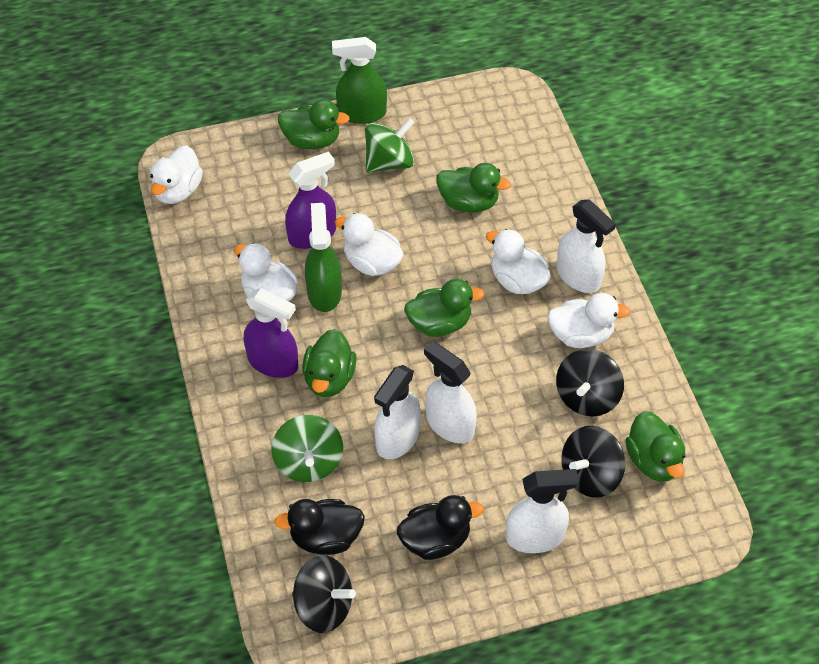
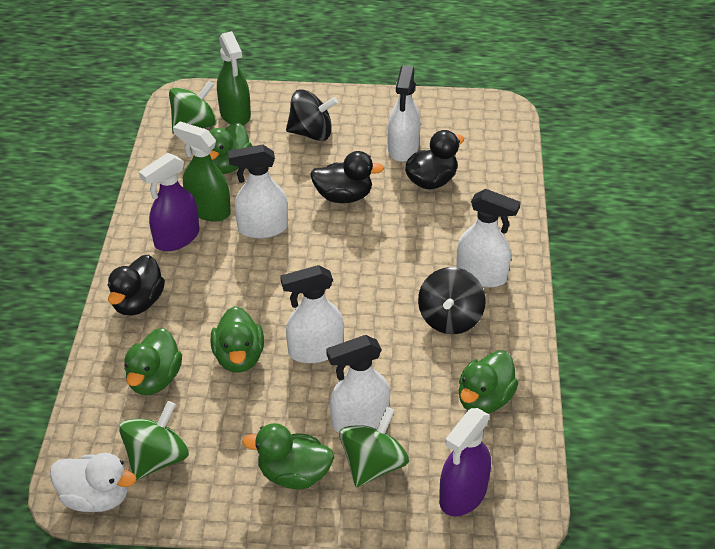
black duck: [274,499,365,555] [397,495,484,560] = 2 -> [108,255,165,316] [310,151,384,203] [405,130,464,190] = 3
black spinning top: [292,555,356,633] [556,349,624,417] [561,426,626,498] = 3 -> [286,90,338,141] [418,267,486,334] = 2
green spinning top: [272,415,343,482] [365,118,415,173] = 2 -> [119,401,189,480] [169,81,217,134] [339,407,409,488] = 3
white duck: [150,145,203,204] [234,243,298,301] [335,213,404,276] [486,229,551,294] [547,293,630,348] = 5 -> [50,453,136,512] = 1
white spray bottle: [374,365,421,459] [424,341,477,443] [506,469,579,553] [557,199,616,293] = 4 -> [228,144,288,239] [280,265,344,363] [326,335,390,433] [388,65,421,162] [456,189,521,287] = 5

